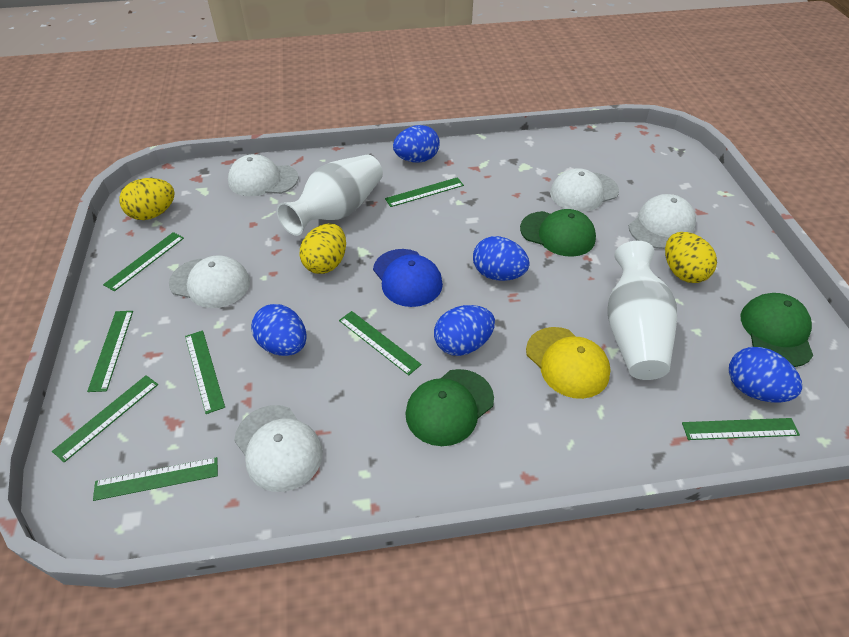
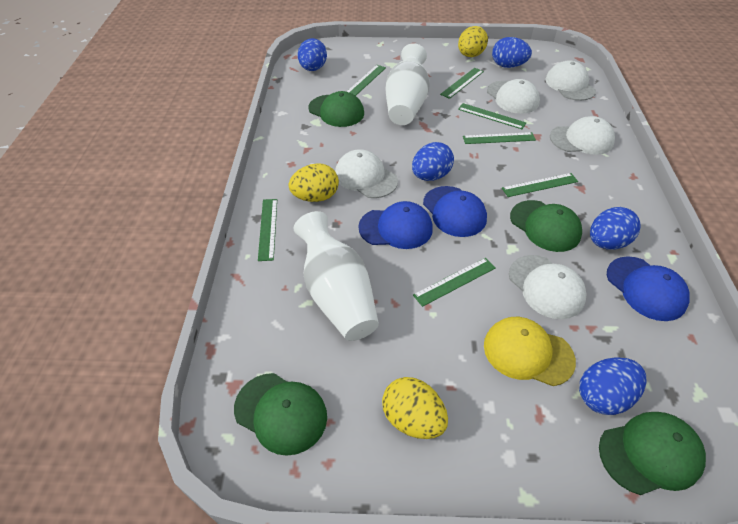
blue cap: [373,249,443,307] = 1 -> [358,201,433,249] [423,186,487,237] [607,256,690,321] = 3
green cap: [405,369,494,446] [520,209,596,257] [741,293,813,367] = 3 -> [234,373,327,456] [309,91,364,127] [510,200,582,252] [599,412,706,495] = 4
green ruler: [52,375,158,463] [87,311,133,392] [93,457,218,501] [103,232,184,291] [185,330,225,414] [339,311,421,375] [385,177,464,207] [682,418,800,440] = 8 -> [258,199,277,261] [346,65,386,96] [413,258,496,307] [440,68,484,99] [458,103,526,129] [463,132,536,144] [502,173,578,197] = 7

